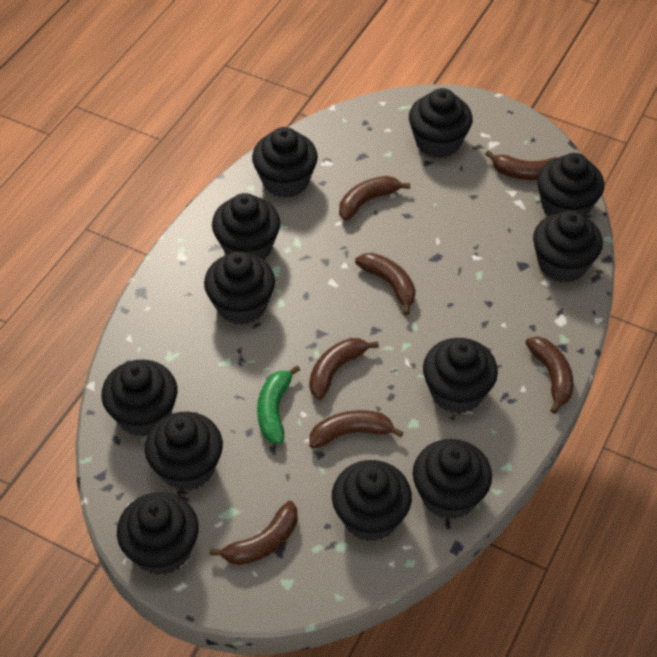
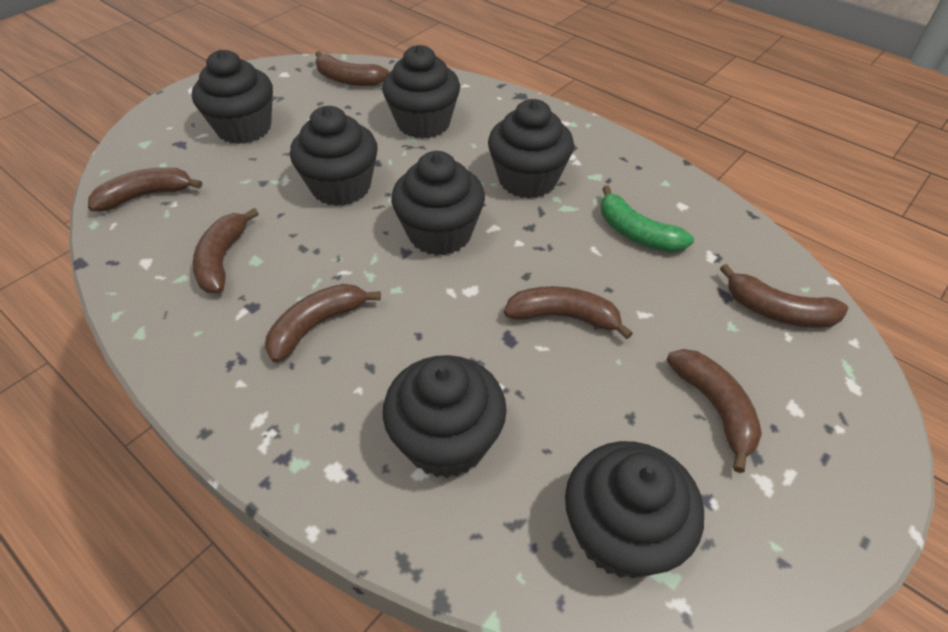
black cupcake: [101,359,177,436] [117,492,199,575] [145,412,223,491] [204,251,275,325] [212,193,280,260] [252,127,318,198] [332,460,412,541] [409,88,473,158] [413,439,492,519] [423,338,498,414] [533,210,603,283] [537,153,604,217] = 12 -> [192,50,273,144] [290,106,378,206] [382,45,460,139] [383,355,507,478] [391,151,485,256] [488,99,574,199] [565,441,704,578] = 7

